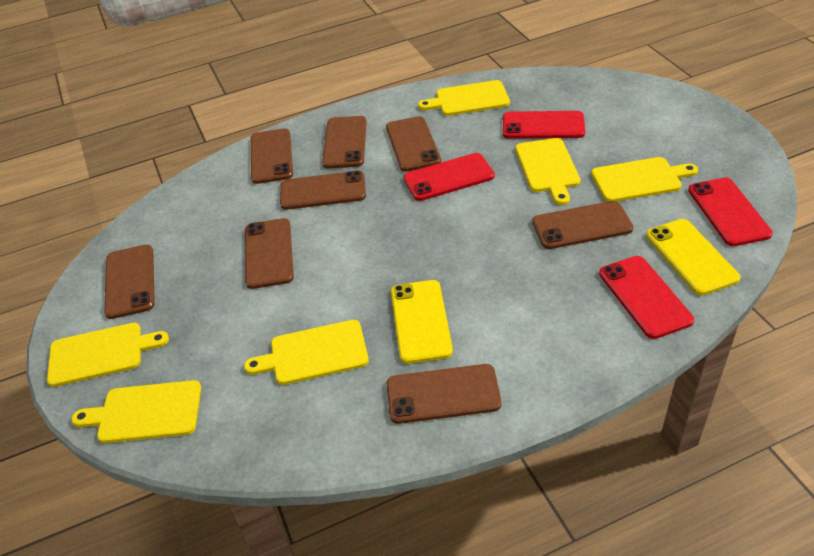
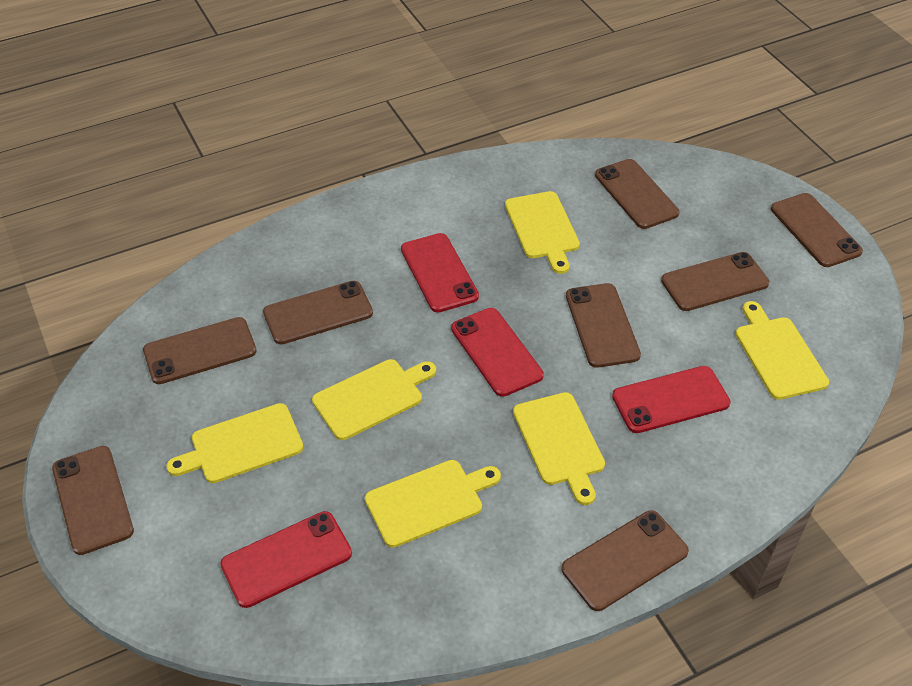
yellow phone: [391,280,453,364] [646,219,741,295] = 2 -> none = 0

